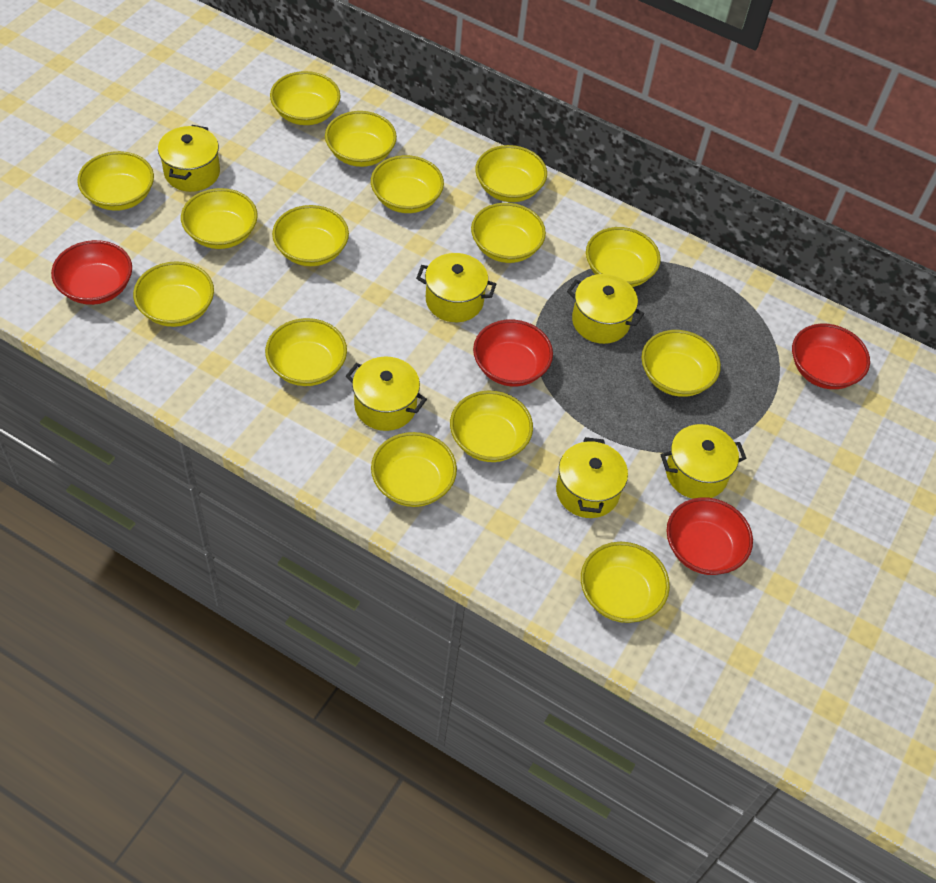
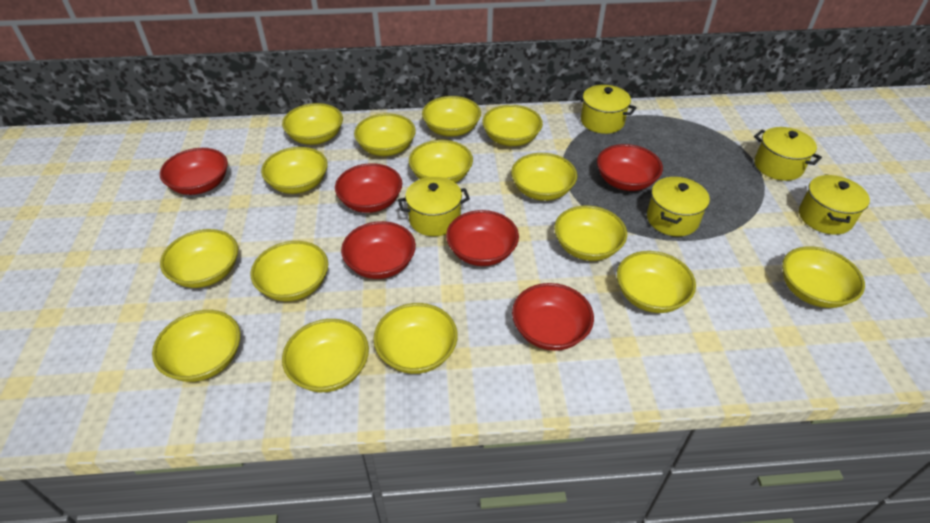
red bowl: [51,240,132,305] [473,319,553,386] [666,497,753,575] [792,324,870,389] = 4 -> [160,148,228,195] [335,163,402,213] [341,221,416,279] [446,210,519,266] [512,283,594,351] [597,144,663,191] = 6
yellow pot: [158,125,220,192] [346,357,427,431] [416,253,496,322] [556,437,628,518] [567,274,644,344] [660,424,747,499] = 6 -> [398,177,470,236] [576,85,637,134] [647,177,710,236] [754,127,822,181] [799,174,870,235] = 5

